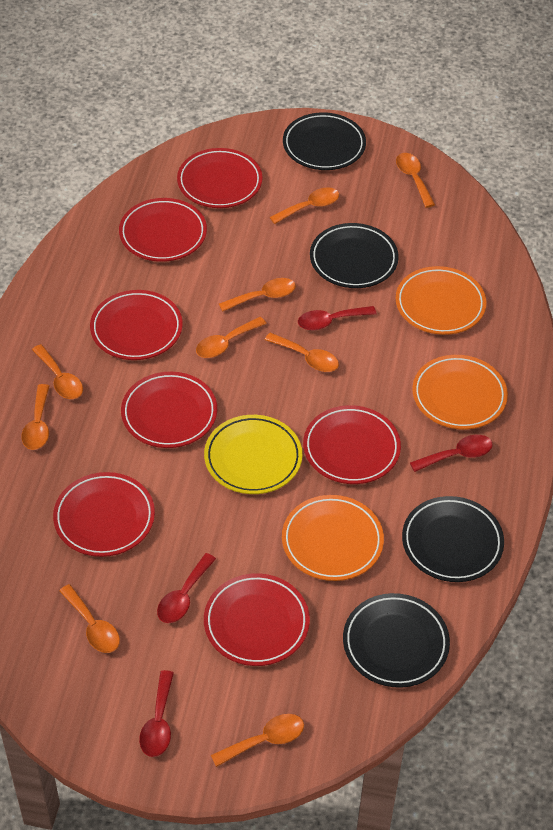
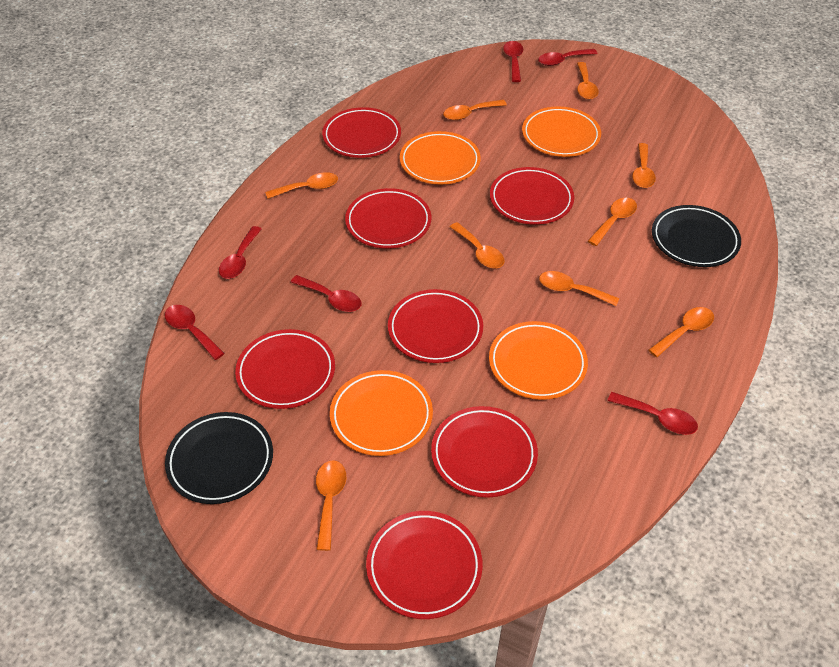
black plate: [283,112,366,170] [310,223,399,288] [343,593,450,688] [402,496,504,582] = 4 -> [165,412,273,504] [652,205,741,267] = 2
orange plate: [282,495,384,581] [396,266,487,335] [412,355,508,430] = 3 -> [330,370,433,456] [400,131,481,184] [489,321,588,400] [522,107,601,157] = 4
red spoon: [139,670,174,757] [157,553,216,623] [298,306,377,331] [410,435,493,472] = 4 -> [165,305,225,360] [219,226,262,279] [291,275,361,312] [503,41,523,82] [538,49,597,66] [607,392,698,435] = 6
yellow plate: [204,415,302,494] = 1 -> none = 0

